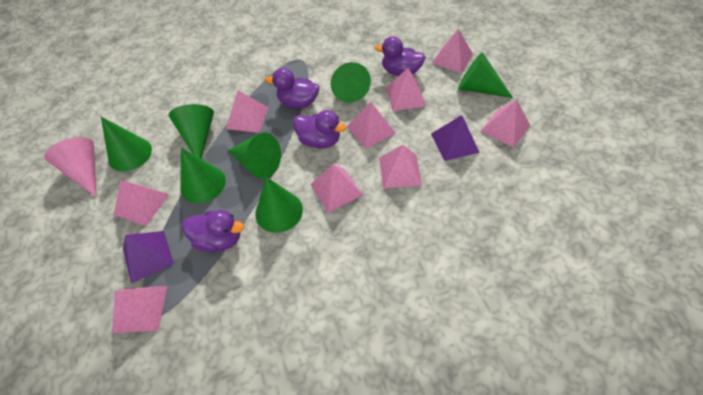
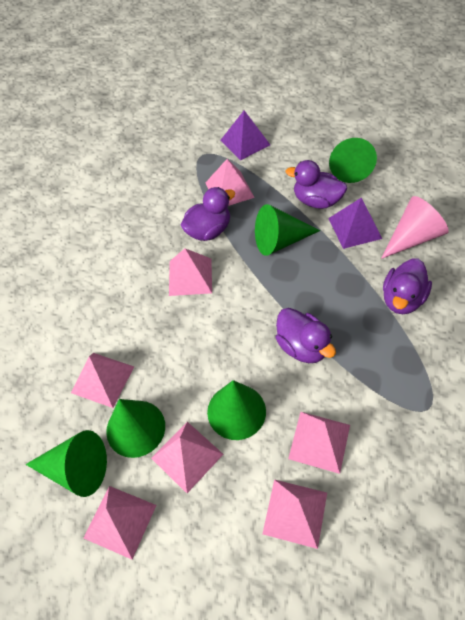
green cone: [101,117,152,171] [169,104,214,159] [180,148,226,203] [227,133,281,179] [255,177,303,233] [331,62,371,103] [458,52,513,98] = 7 -> [26,430,107,497] [106,399,165,458] [207,380,266,440] [255,204,320,256] [329,138,377,183] = 5
pink pyramid: [112,286,167,334] [114,180,169,226] [226,91,269,133] [310,164,363,213] [346,102,395,149] [379,145,422,188] [386,68,426,111] [432,29,473,73] [481,100,530,148] = 9 -> [71,353,134,408] [84,486,156,560] [151,422,224,493] [169,248,212,296] [205,159,255,206] [263,480,327,549] [288,412,350,474] = 7

